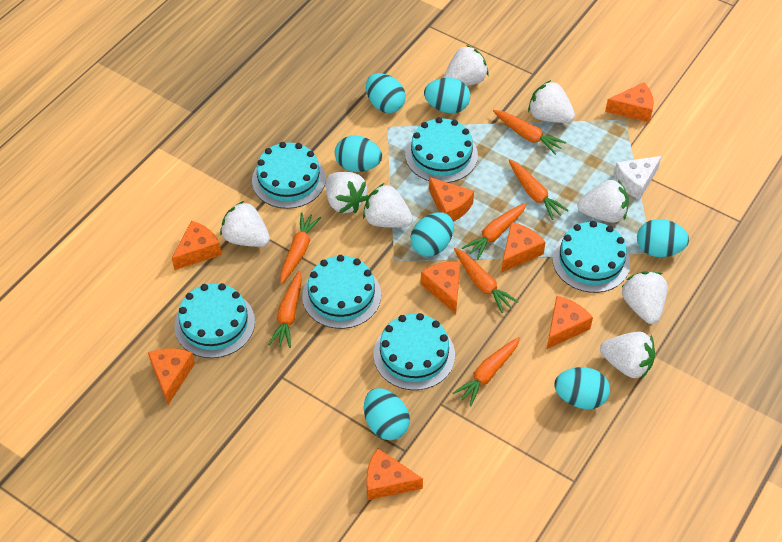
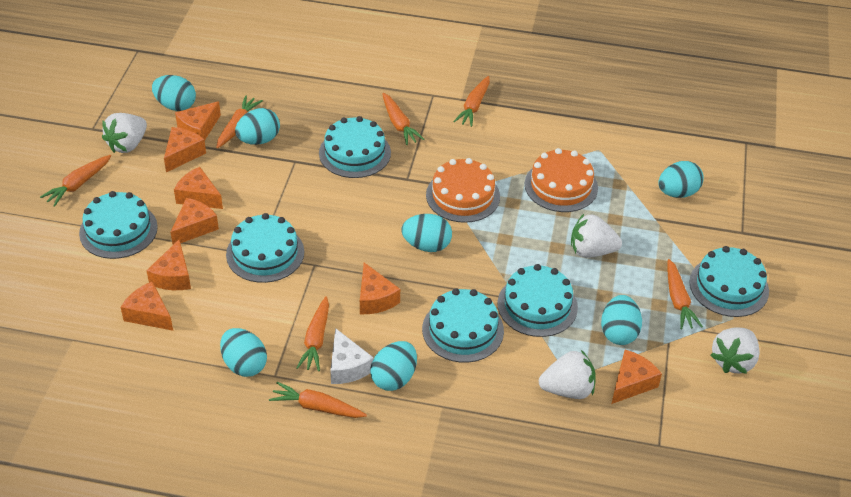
orange cake: none = 0 -> [426,158,500,223] [525,148,598,212] = 2
white strawberry: [220,201,270,247] [326,172,368,213] [363,183,413,228] [444,45,489,86] [528,80,575,123] [577,180,629,223] [600,331,655,379] [622,272,668,324] = 8 -> [102,113,147,153] [539,350,595,399] [571,214,622,258] [710,328,760,374] = 4

